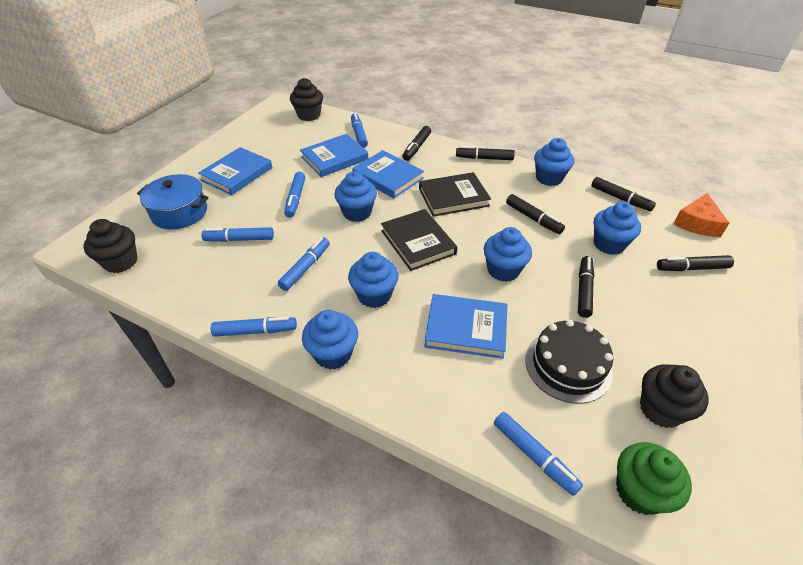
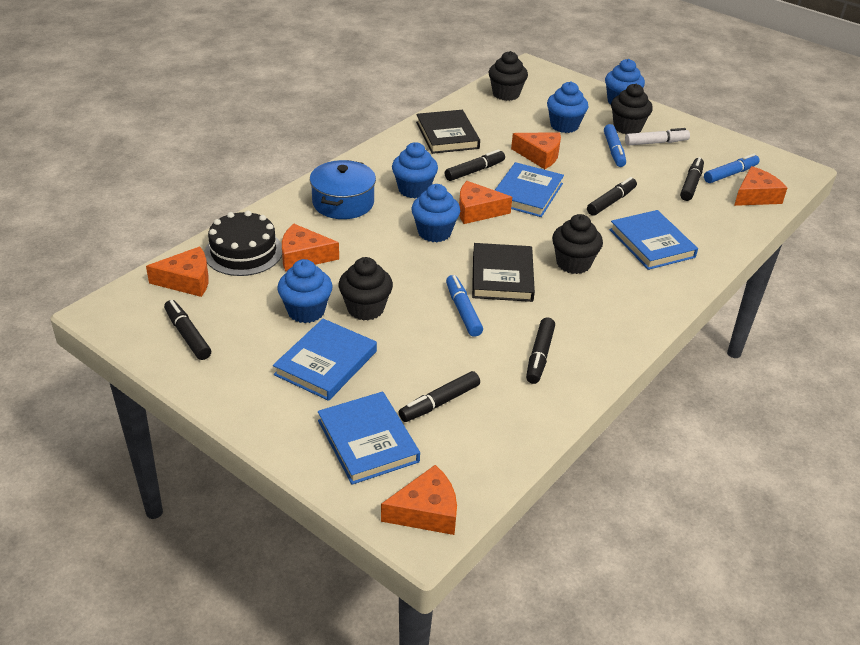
black cupcake: [83,219,137,273] [290,78,323,121] [640,364,709,428] = 3 -> [339,257,393,321] [488,51,528,101] [552,214,603,274] [611,83,653,134] = 4
blue cupcake: [302,310,358,369] [334,171,377,222] [348,252,399,308] [484,227,532,282] [534,138,574,186] [594,202,641,255] = 6 -> [277,259,332,323] [392,142,438,198] [411,184,460,242] [547,81,588,133] [605,59,645,104] = 5
blue marker: [201,227,274,242] [211,317,297,337] [278,237,330,291] [284,172,305,218] [351,113,368,148] [494,412,583,496] = 6 -> [446,275,483,337] [604,124,626,167] [704,154,760,183] = 3
green cupcake: [616,442,692,515] = 1 -> none = 0
orange cheese: [673,193,729,237] = 1 -> [146,247,209,297] [282,224,339,271] [381,465,457,535] [459,181,512,224] [511,132,561,169] [734,166,787,206] = 6
white marker: none = 0 -> [625,128,690,146] = 1

